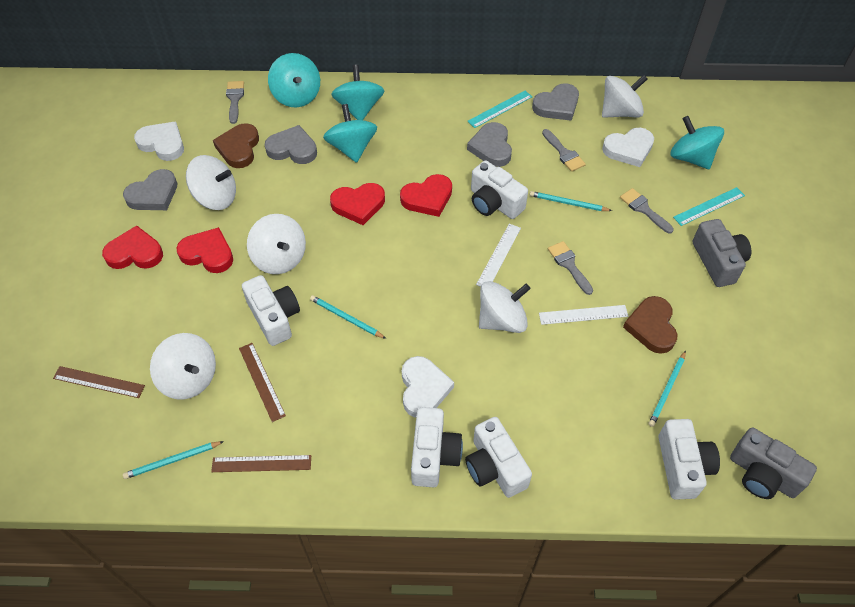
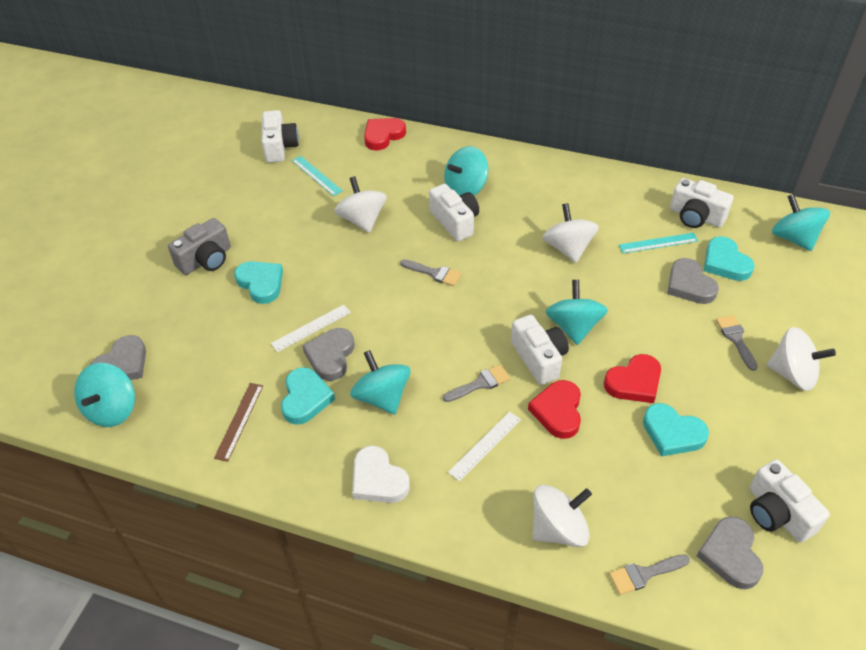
brown heart: [213,123,259,168] [623,296,677,354] = 2 -> none = 0
brown ruler: [53,366,145,398] [211,455,311,472] [239,343,286,422] = 3 -> [214,383,263,462] = 1
grey camera: [692,219,751,287] [730,427,817,499] = 2 -> [168,218,231,275] = 1
red heart: [102,225,163,269] [176,227,233,273] [330,183,385,225] [400,174,452,217] = 4 -> [364,118,406,151] [528,380,581,439] [604,354,661,403] = 3
turquoise heart: none = 0 -> [234,261,283,304] [281,367,335,425] [643,403,709,457] [704,236,755,281] = 4
turquoise pencil: [123,441,224,479] [310,295,386,339] [530,191,612,211] [649,351,686,427] = 4 -> none = 0
turquoise spinning top: [268,53,320,107] [323,104,377,163] [331,65,385,120] [670,116,724,169] = 4 -> [74,363,135,427] [350,350,410,415] [444,146,489,195] [546,280,608,345] [772,194,830,251] = 5
white heart: [134,121,184,161] [402,356,454,418] [602,128,654,167] = 3 -> [352,446,410,503] = 1
white spinning top: [150,333,216,399] [186,155,236,210] [247,214,306,274] [479,281,531,333] [602,75,647,118] = 5 -> [334,176,387,233] [532,485,592,547] [542,203,599,263] [766,327,836,391] = 4

